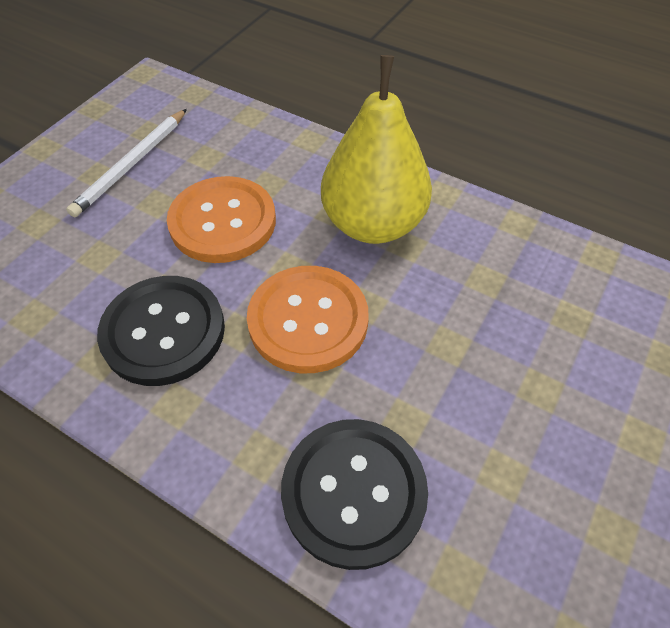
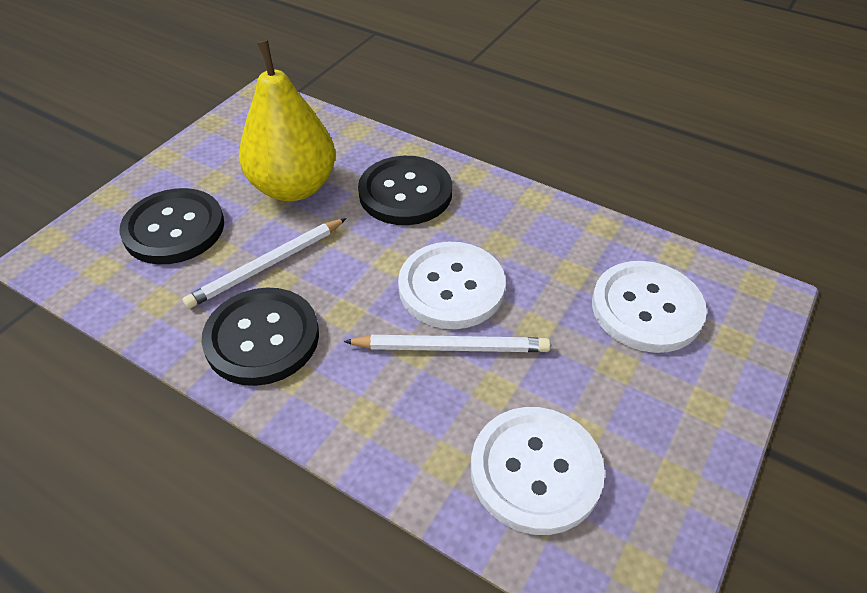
black button: [97,276,225,386] [281,419,428,570] = 2 -> [119,188,224,264] [201,287,319,386] [358,156,452,225] = 3
orange button: [167,176,276,263] [247,266,369,373] = 2 -> none = 0
white button: none = 0 -> [398,242,505,329] [471,407,605,535] [592,261,707,353] = 3
white pencil: [66,109,187,217] = 1 -> [182,218,347,309] [343,335,550,352] = 2

